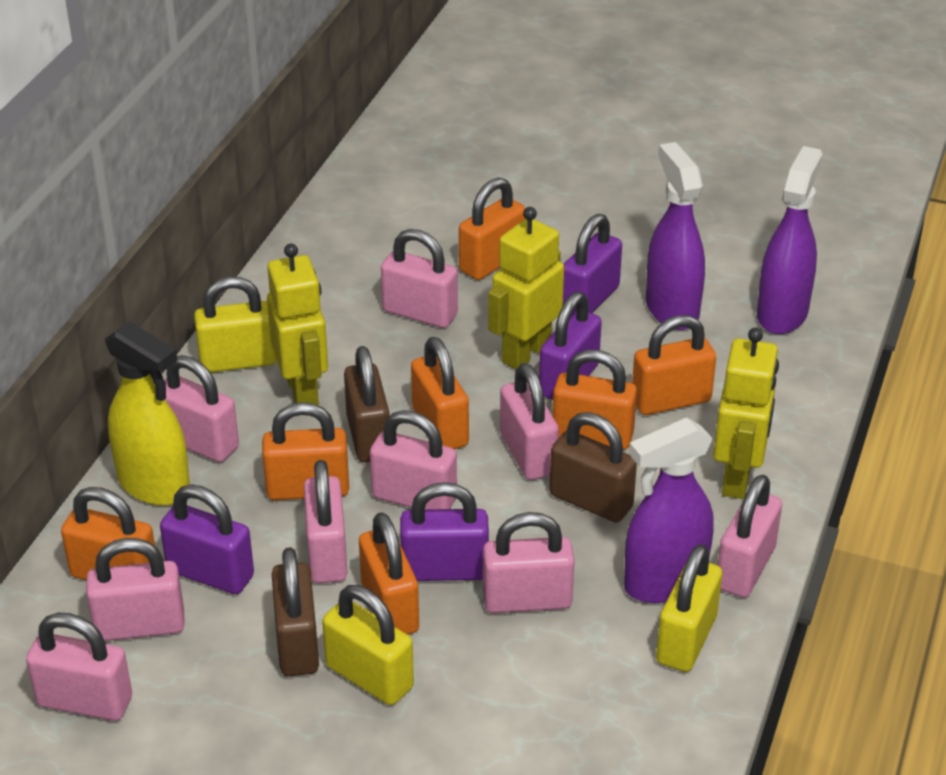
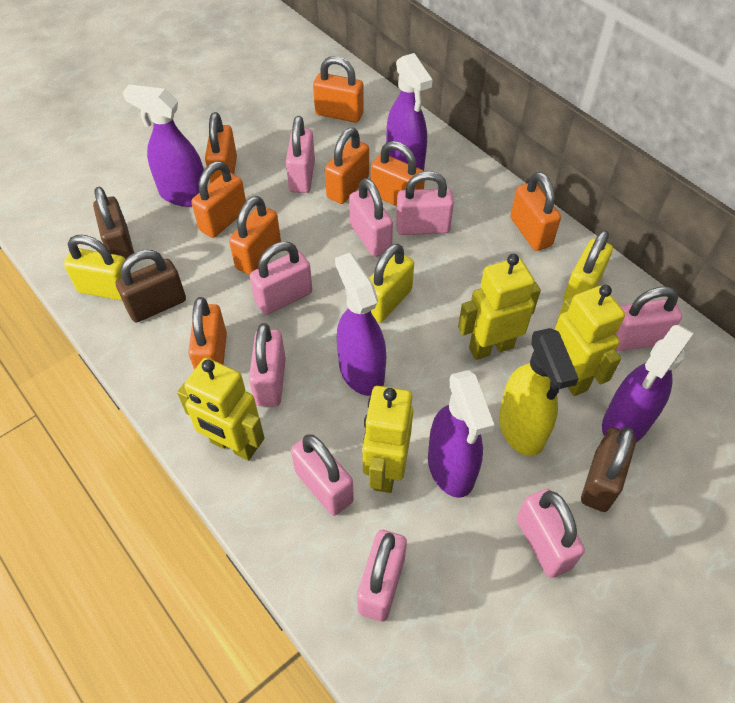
orange padlock: [61,487,155,580] [262,402,349,500] [359,512,419,635] [411,337,469,449] [459,178,525,280] [552,350,637,449] [632,315,716,415] = 7 -> [188,297,227,370] [191,161,246,238] [205,112,237,183] [229,196,281,275] [313,56,364,123] [325,128,369,204] [371,141,425,206] [510,172,561,251] = 8
purple padlock: [160,485,254,594] [400,482,489,581] [539,292,602,400] [563,214,622,313] = 4 -> none = 0
purple spray bottle: [624,418,714,603] [646,142,705,330] [757,146,823,334] = 3 -> [122,84,204,207] [335,253,386,396] [386,53,432,171] [428,370,494,498] [602,324,694,442] = 5
yellow robot: [267,244,328,406] [488,207,564,370] [713,328,779,499] = 3 -> [177,358,264,461] [362,386,413,493] [458,254,541,360] [555,285,625,396] = 4

